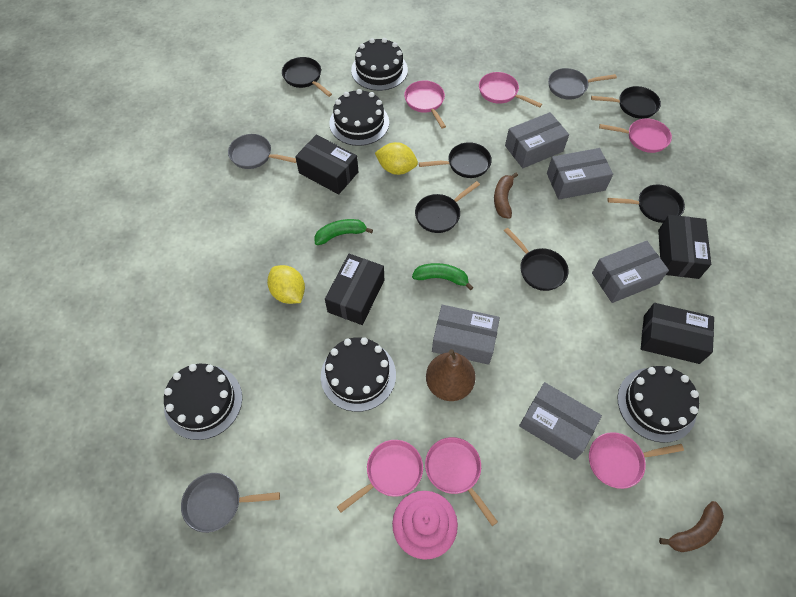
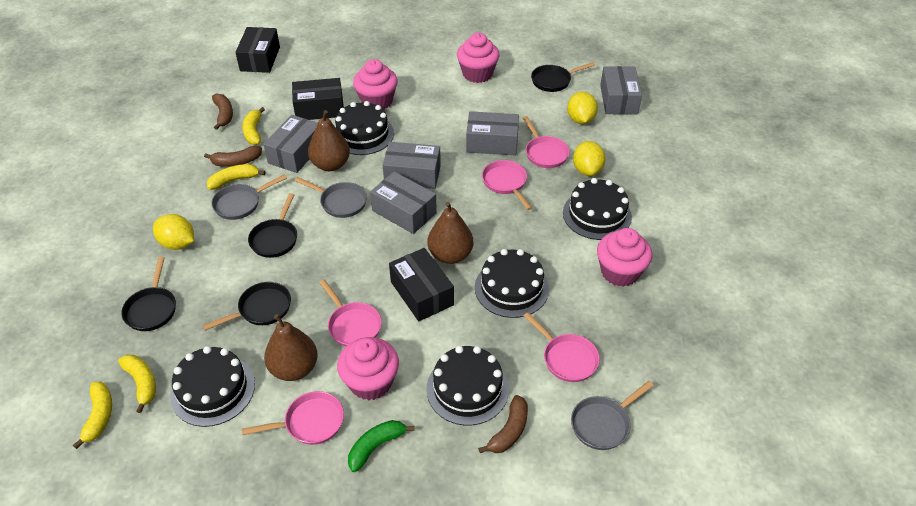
black box: [295,135,358,194] [325,254,384,325] [641,303,714,364] [658,215,711,279] = 4 -> [235,27,280,73] [292,78,344,120] [389,248,454,321] = 3
black pan: [282,57,332,97] [415,181,480,233] [419,142,492,178] [504,228,569,291] [591,86,661,119] [607,185,685,223] = 6 -> [121,257,176,331] [203,282,291,331] [248,193,297,258] [531,62,595,92] = 4
brown banana: [494,172,518,219] [659,501,724,552] = 2 -> [204,146,262,167] [212,94,233,130] [478,395,528,453] = 3
brown pear: [426,349,476,401] = 1 -> [264,314,318,381] [308,110,350,171] [428,202,473,264] = 3
green banana: [314,219,373,245] [412,263,474,290] = 2 -> [348,420,415,472] = 1
pink cupcake: [392,491,458,560] = 1 -> [337,337,399,400] [353,59,398,110] [457,33,499,83] [597,228,652,287] = 4
pink pan: [337,440,423,513] [404,80,446,129] [425,437,498,526] [479,72,542,108] [589,432,684,489] [599,118,672,153] = 6 -> [242,391,344,445] [319,280,382,347] [482,160,532,210] [523,116,570,168] [523,312,600,382] = 5
yellow banana: none = 0 -> [73,382,112,449] [118,355,156,413] [207,164,265,190] [242,107,265,145] = 4
yellow lemon: [267,265,305,304] [375,142,418,175] = 2 -> [153,214,194,250] [567,92,598,124] [573,141,606,176] = 3

